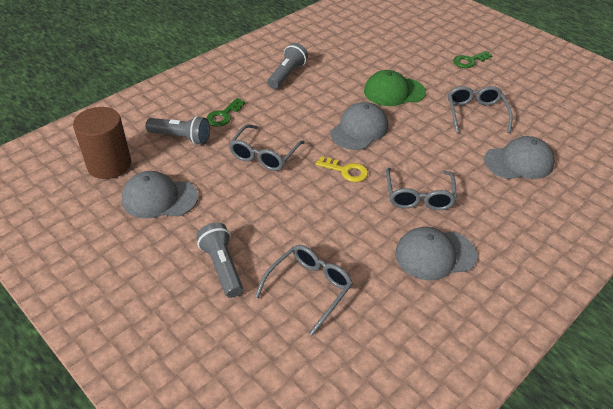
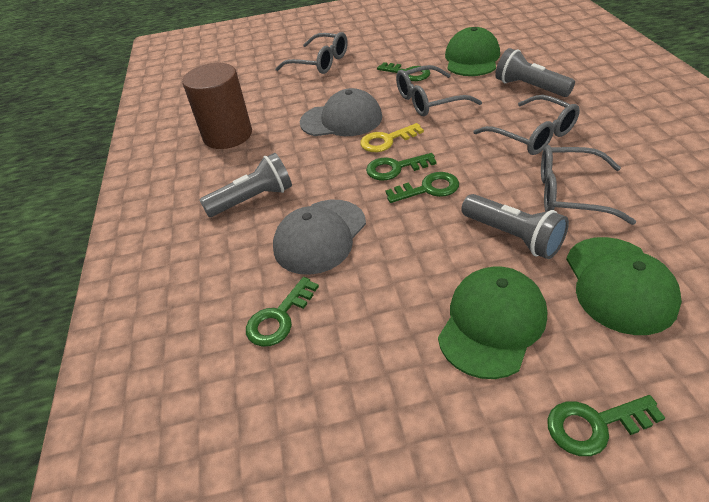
green cap: [364,70,426,106] = 1 -> [438,266,547,379] [445,27,500,76] [566,237,682,335] = 3
green key: [206,98,245,127] [453,51,493,68] = 2 -> [246,277,319,347] [366,153,437,181] [377,62,430,81] [385,172,459,203] [547,395,665,456] = 5
grey cap: [121,171,198,219] [330,102,389,150] [395,227,477,280] [484,136,555,179] = 4 -> [273,200,366,275] [300,88,382,136] = 2

